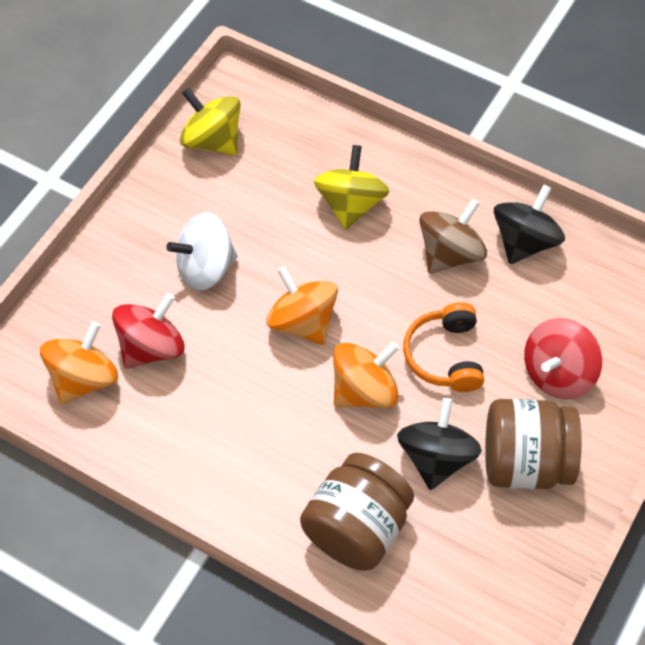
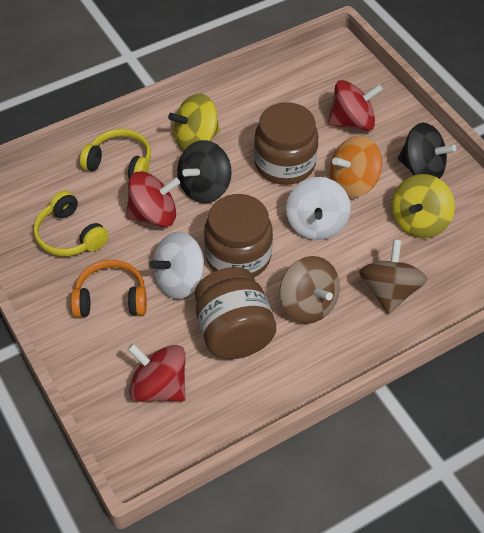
brown jar: [300,453,414,571] [485,399,581,489] = 2 -> [194,267,276,359] [204,194,273,277] [254,102,319,185] = 3
brown spinning top: [419,198,487,274] = 1 -> [280,256,340,324] [359,239,427,314] = 2
orange spinning top: [40,322,118,404] [266,266,338,345] [333,342,399,408] = 3 -> [330,135,382,197] = 1
red spinning top: [112,293,185,369] [524,318,602,399] = 2 -> [126,171,180,227] [128,343,186,402] [328,80,383,131] = 3
white spinning top: [166,212,238,291] = 1 -> [149,232,204,299] [286,177,351,240] = 2
yellow headphones: none = 0 -> [33,190,109,256] [80,129,151,179] = 2

